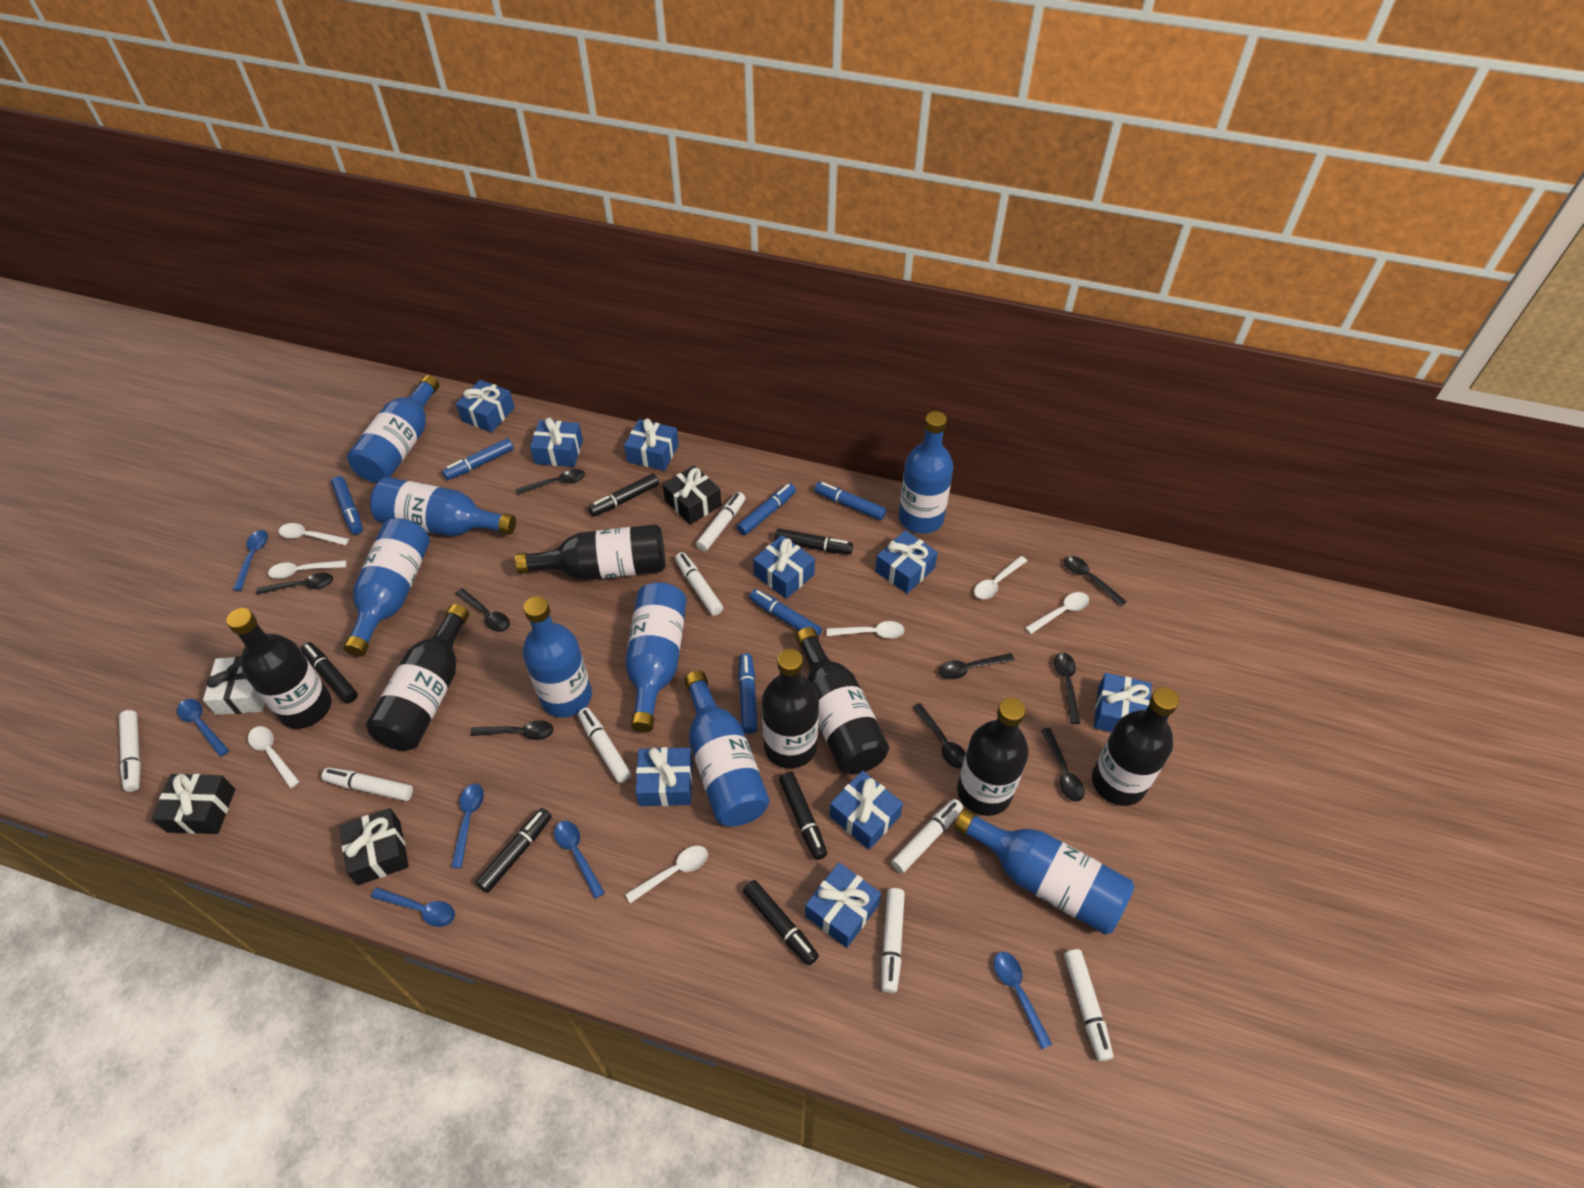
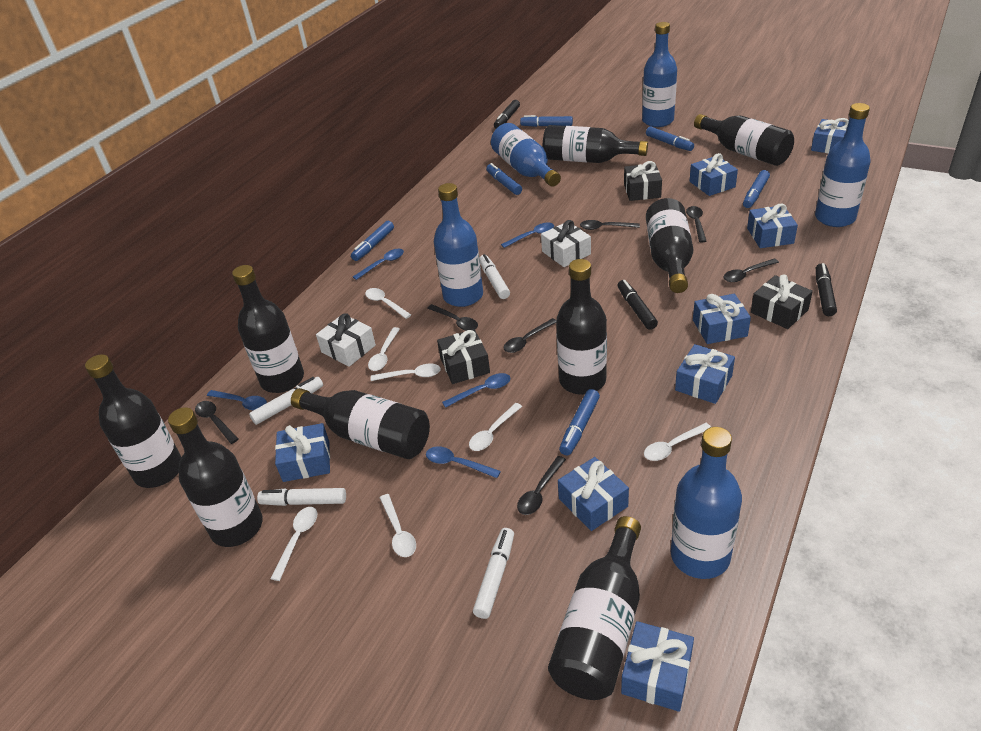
black bottle: [226,608,331,729] [366,604,469,751] [515,524,666,580] [762,649,819,769] [796,627,889,774] [957,698,1029,816] [1092,687,1179,806] = 7 -> [85,354,181,488] [168,407,263,547] [232,265,304,393] [291,388,430,459] [543,125,648,163] [548,516,641,700] [556,259,607,395] [646,198,693,293] [694,114,794,166] = 9
black marker: [301,642,358,703] [475,808,552,893] [588,474,659,517] [743,880,819,966] [775,528,853,554] [779,772,827,860] = 6 -> [494,100,520,129] [618,280,658,330] [816,263,837,316] = 3
black spoon: [256,573,333,595] [455,588,510,632] [470,720,553,740] [516,469,585,495] [912,703,966,769] [939,653,1015,679] [1041,728,1085,802] [1054,652,1080,724] [1064,556,1127,607] = 9 -> [195,401,238,444] [427,304,478,331] [503,318,556,353] [517,456,566,515] [580,220,640,230] [686,206,706,243] [723,258,779,282] = 7
blue bottle: [343,518,430,657] [347,375,439,483] [370,477,516,536] [523,596,592,717] [625,582,687,733] [684,671,770,827] [899,411,953,534] [954,808,1134,934] = 8 -> [434,183,483,307] [491,123,561,187] [642,22,677,127] [671,427,742,579] [815,103,871,227] = 5
blue gift: [456,380,515,433] [530,418,583,467] [624,418,679,471] [635,747,693,806] [753,535,815,599] [805,863,881,948] [830,770,903,850] [875,530,938,594] [1094,673,1152,732] = 9 -> [275,423,330,482] [558,457,629,531] [621,621,694,712] [675,344,735,404] [690,153,738,196] [693,294,751,344] [747,204,798,248] [811,118,849,153] = 8
blue spoon: [177,699,229,757] [233,530,268,591] [371,887,455,927] [451,784,484,868] [554,821,605,899] [994,952,1052,1049] = 6 -> [207,390,267,410] [353,249,404,280] [426,446,501,478] [442,373,511,408] [501,223,554,248] = 5
white gift: [203,656,265,715] = 1 -> [316,313,376,367] [541,220,591,267] = 2
white marker: [119,710,141,792] [322,767,413,801] [578,707,631,783] [675,552,723,616] [696,492,745,552] [881,888,905,993] [891,799,963,873] [1064,949,1113,1061] = 8 -> [249,377,323,425] [257,488,346,506] [473,528,514,619] [480,254,510,299] = 4

